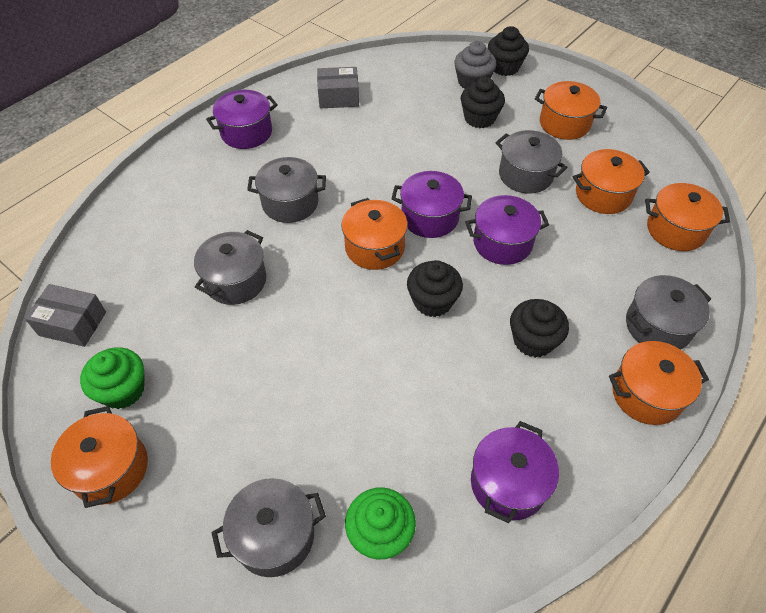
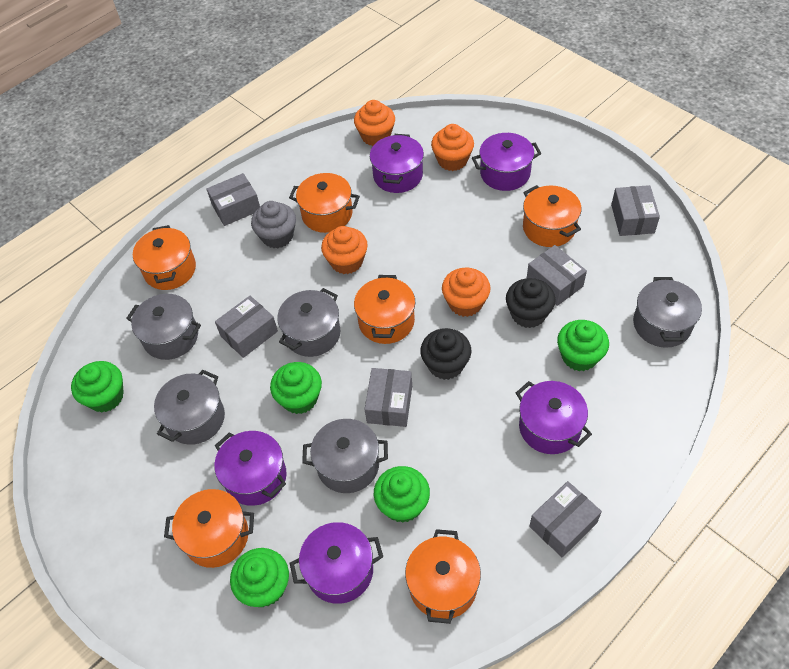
black cupcake: [407,260,463,317] [461,77,505,128] [488,26,529,76] [510,299,569,358] = 4 -> [420,328,471,380] [506,278,555,328] = 2
green cupcake: [80,347,145,409] [345,487,416,559] = 2 -> [71,361,124,412] [230,548,289,607] [270,362,322,414] [374,466,430,523] [557,320,609,371] = 5
grey box: [25,284,106,347] [317,67,359,108] = 2 -> [206,173,260,226] [215,295,278,358] [365,368,412,427] [527,245,587,306] [529,481,602,557] [611,185,660,236] = 6
orange cupcake: none = 0 -> [321,226,368,274] [354,100,395,146] [431,124,474,171] [442,267,491,317] = 4
purple pot: [206,90,278,149] [391,171,472,238] [465,195,549,265] [471,421,559,523] = 4 -> [215,431,287,506] [290,522,383,604] [370,134,424,193] [472,133,542,191] [516,381,592,454] = 5

